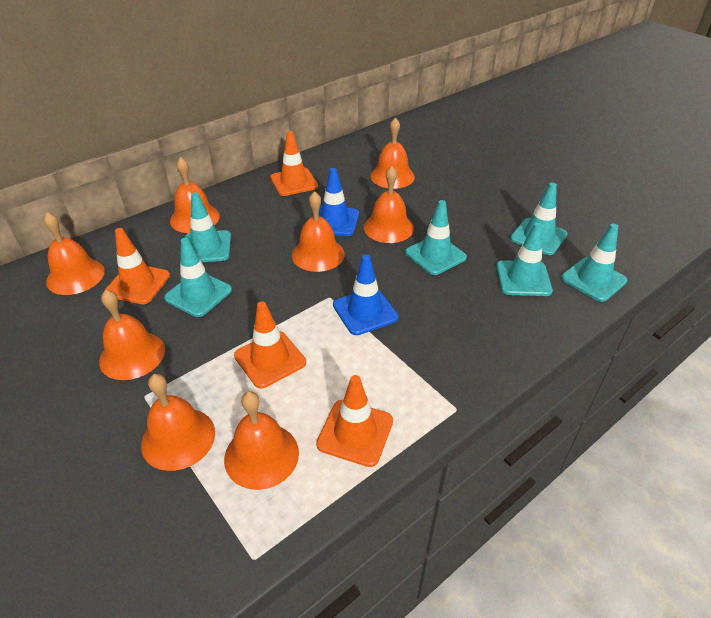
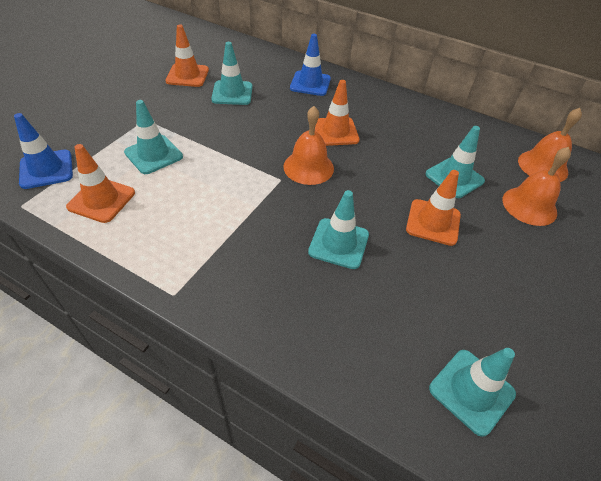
orange bell: [44,212,105,295] [99,290,165,380] [141,374,215,471] [170,157,220,233] [224,391,299,490] [292,191,345,272] [364,166,414,243] [370,117,415,189] = 8 -> [283,106,334,185] [503,147,571,226] [518,108,582,182] = 3
turquoise traffic cone: [164,238,232,317] [185,192,231,262] [405,200,467,275] [496,223,553,296] [510,182,568,255] [561,224,627,302] = 6 -> [124,100,183,174] [211,42,253,105] [308,190,369,269] [426,126,485,198] [429,348,516,437] = 5

